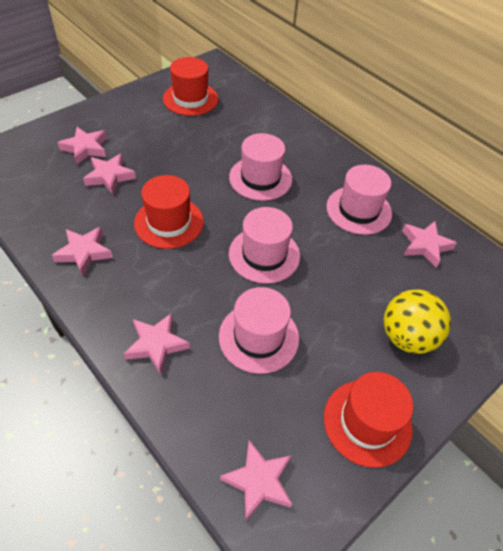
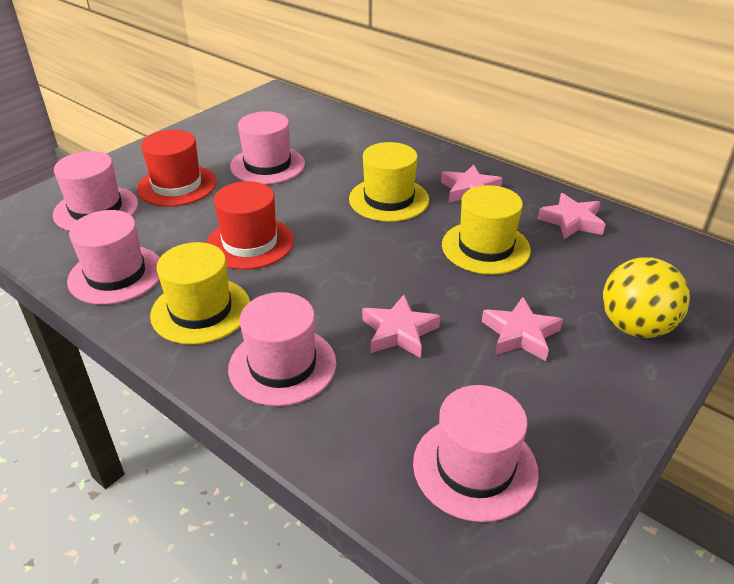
pink hat: [219,287,299,374] [229,133,292,201] [229,207,300,284] [326,165,392,235] = 4 -> [53,151,138,231] [67,210,160,305] [228,292,336,406] [230,111,305,184] [413,385,539,522] = 5
pink star: [52,227,113,276] [57,127,106,165] [83,153,136,195] [124,313,190,374] [220,440,292,520] [402,221,457,268] = 6 -> [362,295,440,358] [441,164,502,202] [482,297,563,361] [538,193,605,239] = 4
red hat: [134,175,204,249] [163,57,218,116] [324,372,413,468] = 3 -> [137,130,216,207] [206,181,294,270] = 2
yellow hat: none = 0 -> [150,242,250,345] [349,142,429,222] [442,185,531,275] = 3

